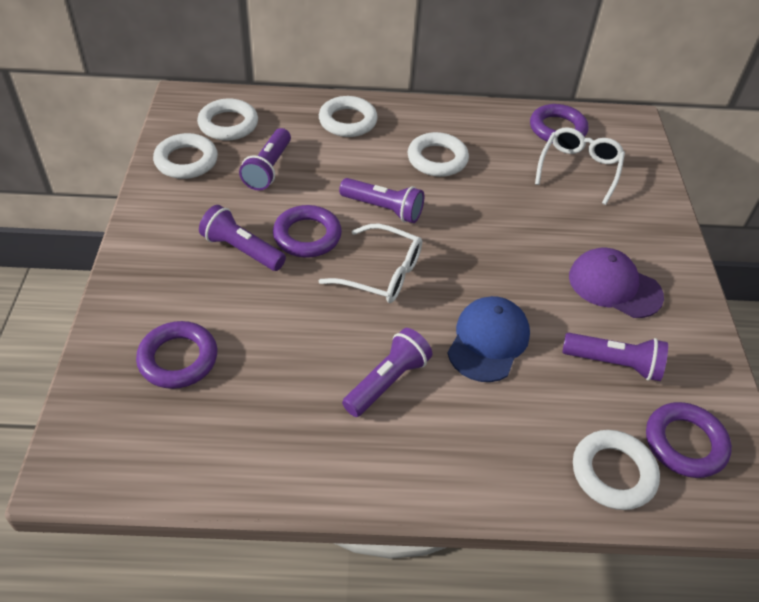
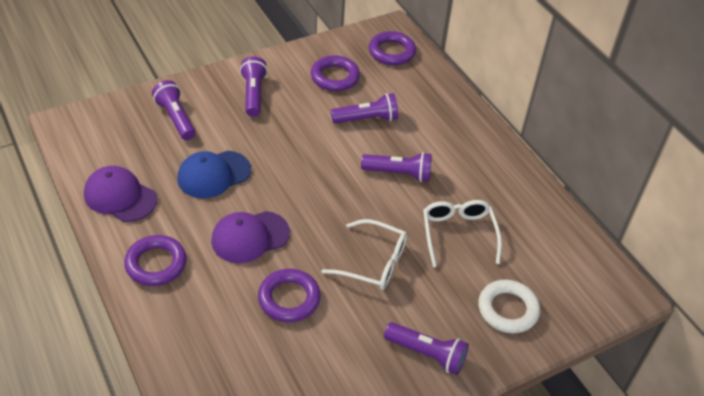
purple cap: [569,248,664,318] = 1 -> [84,166,157,222] [211,211,290,263] = 2
white ring: [153,133,218,179] [197,98,258,141] [319,96,378,137] [408,132,469,177] [573,430,660,510] = 5 -> [478,280,540,333] = 1

